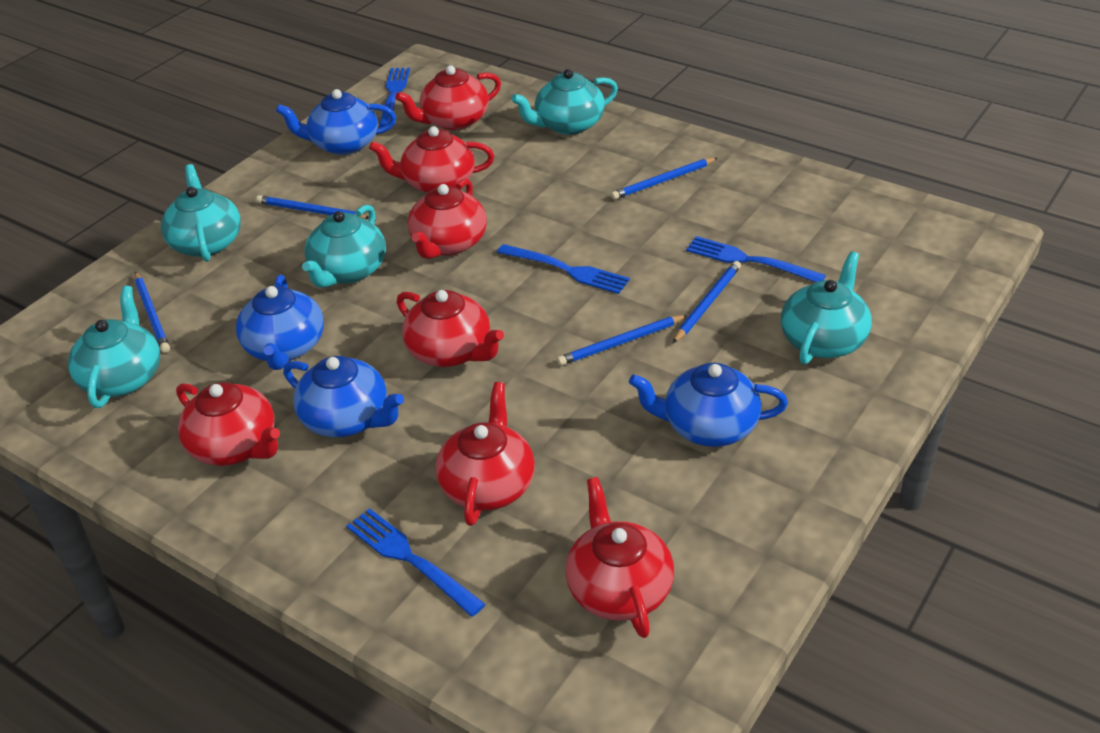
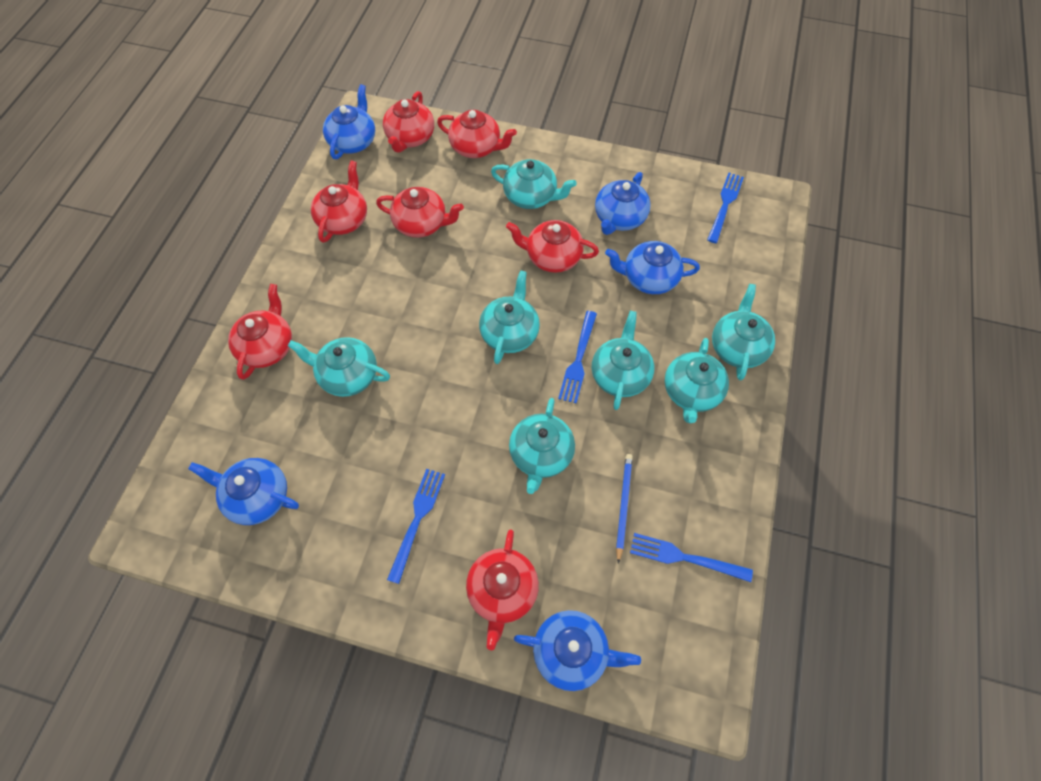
blue pencil: [135,272,170,353] [256,195,369,219] [557,315,688,366] [611,158,717,200] [673,261,741,343] = 5 -> [616,454,633,564] = 1
blue teapot: [236,274,324,370] [276,89,396,155] [283,356,404,438] [629,363,788,447] = 4 -> [188,458,299,525] [323,84,375,159] [514,610,641,691] [595,172,651,235] [605,241,700,294] = 5
turquoise teapot: [68,286,160,408] [161,164,241,262] [302,204,386,288] [511,69,618,135] [781,251,872,364] = 5 -> [288,337,390,397] [479,270,540,364] [491,159,577,209] [509,398,575,494] [592,311,654,410] [665,338,729,423] [712,284,775,380] = 7

